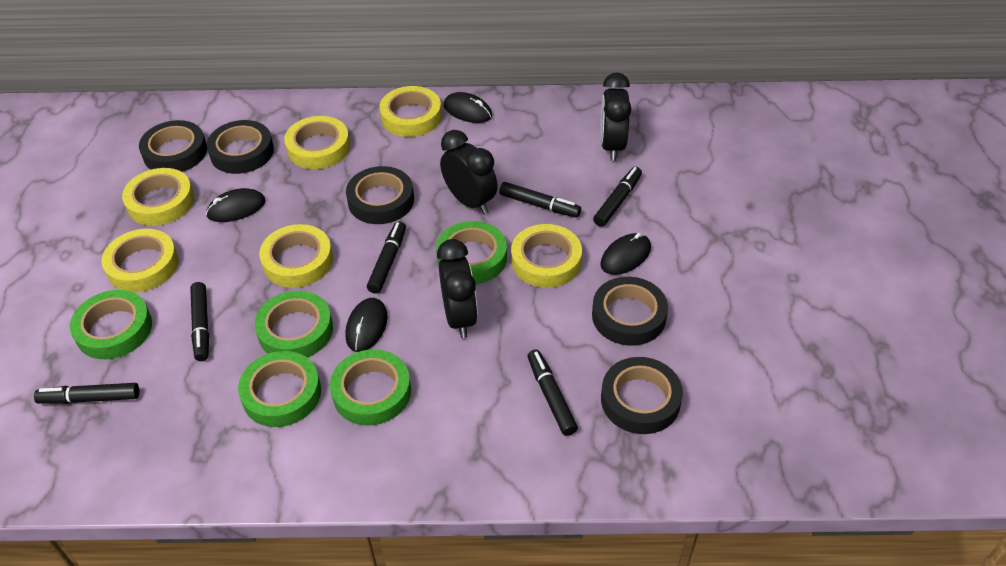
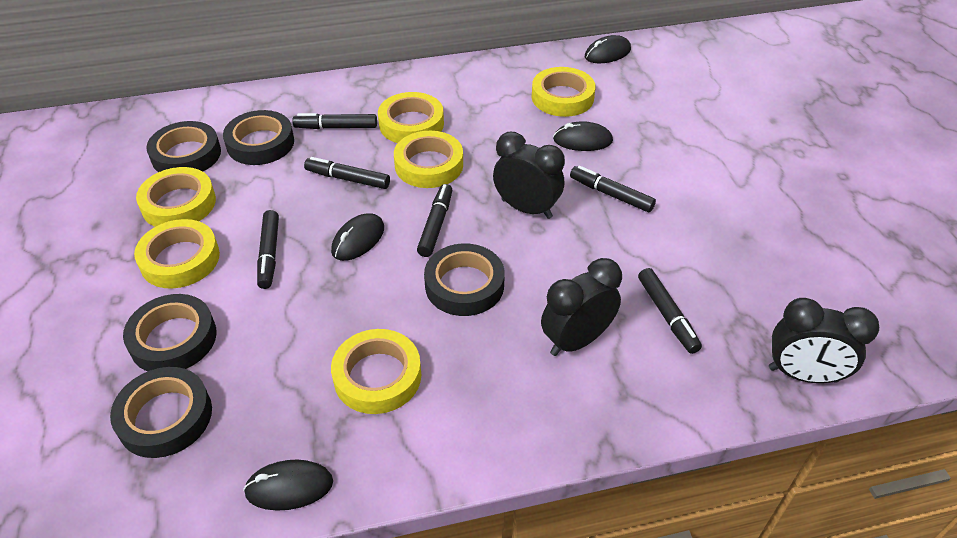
green tape: [70,290,152,359] [238,351,321,427] [255,291,333,357] [330,349,411,425] [436,221,507,284] = 5 -> none = 0

